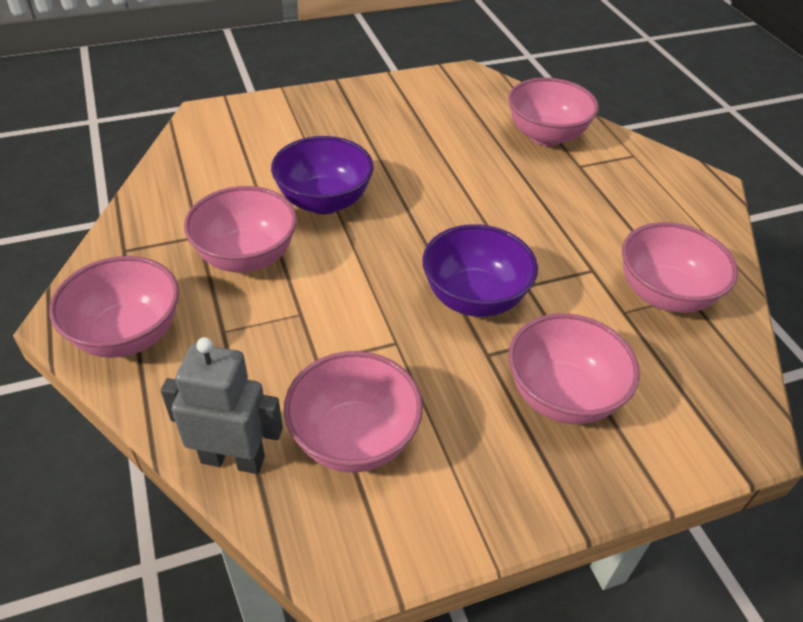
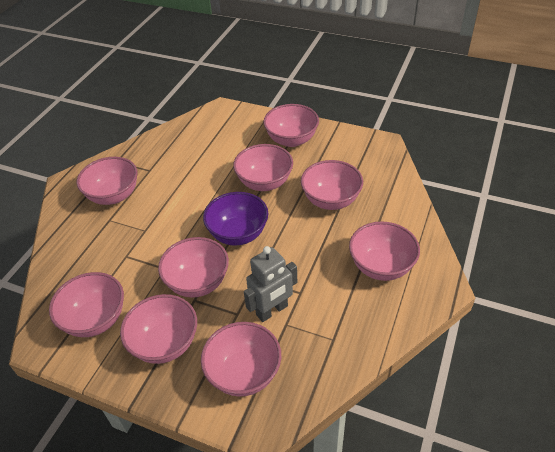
pink bowl: [49,256,179,358] [184,186,297,273] [284,351,423,473] [508,78,599,146] [508,313,640,424] [622,222,738,313] = 6 -> [49,272,124,337] [77,157,138,205] [120,294,197,364] [158,237,229,297] [201,322,281,397] [233,144,293,191] [263,104,319,147] [301,160,363,210] [349,221,420,281] = 9
purple bowl: [271,136,374,214] [422,224,538,317] = 2 -> [203,192,268,246] = 1

